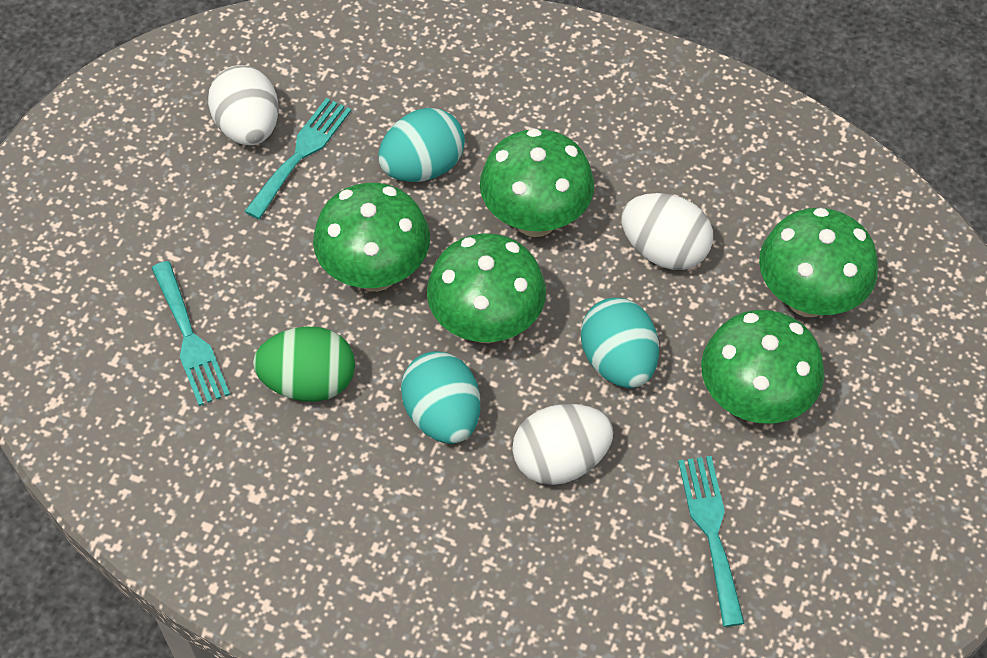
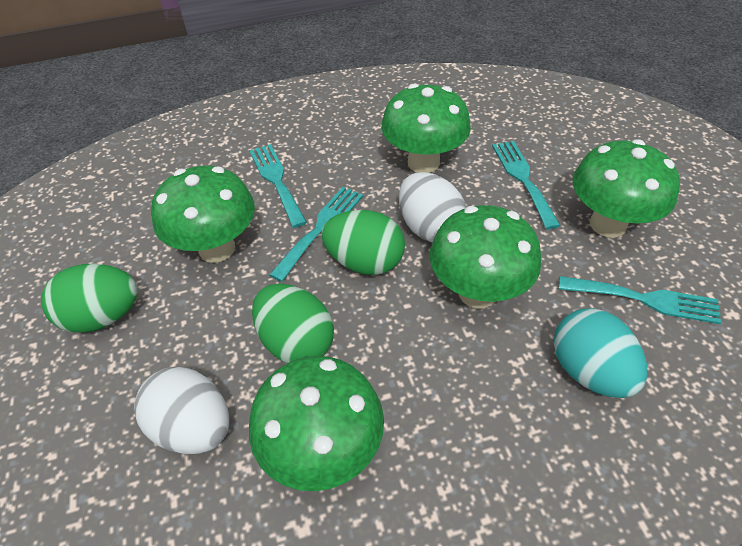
green egg: [253,326,355,402] = 1 -> [41,263,138,332] [252,284,334,363] [321,210,405,275] = 3
turquoise egg: [378,108,465,182] [401,351,480,444] [581,298,659,388] = 3 -> [554,308,647,398] = 1
turquoise fork: [152,261,230,406] [244,98,351,219] [678,456,745,627] = 3 -> [249,144,307,228] [269,187,363,282] [492,141,560,229] [559,276,722,324] = 4
white egg: [208,65,279,145] [512,404,614,485] [621,193,713,270] = 3 -> [134,367,229,454] [399,172,466,242] = 2

